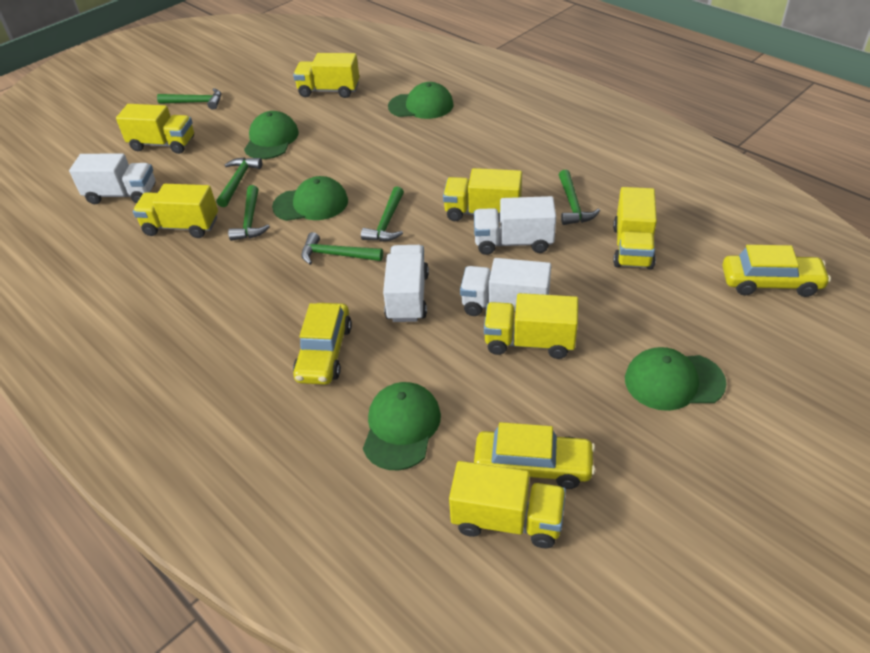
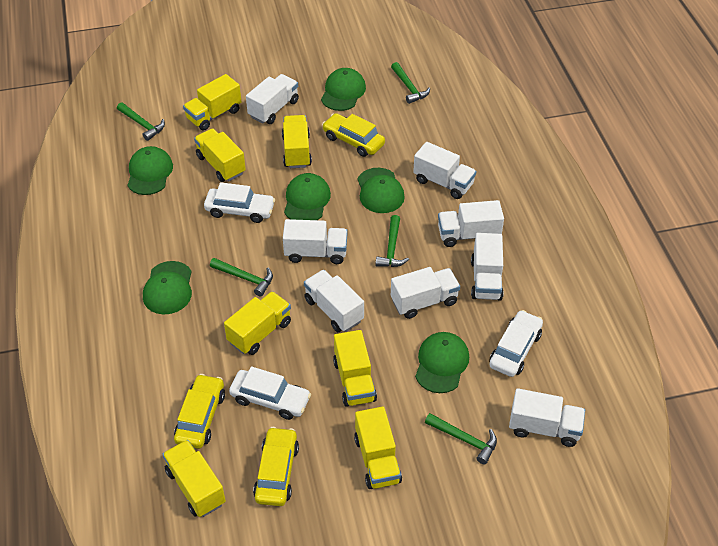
green cap: [244,111,299,159] [272,176,348,221] [363,382,441,470] [388,82,454,119] [625,347,726,411] = 5 -> [127,146,173,195] [143,261,192,314] [284,173,331,220] [321,68,366,111] [358,168,405,213] [415,332,469,393] = 6
green hammer: [157,88,221,110] [217,157,262,207] [228,185,270,241] [302,232,383,265] [361,187,404,242] [559,170,600,225] = 6 -> [117,102,165,141] [210,258,273,297] [375,215,409,267] [391,62,430,104] [425,413,497,465] = 5
white car: none = 0 -> [204,182,275,223] [229,366,311,420] [489,310,543,377] = 3
white truck: [69,154,156,204] [383,245,429,322] [460,258,551,316] [474,196,556,255] = 4 -> [246,74,299,124] [283,219,348,264] [304,270,364,332] [391,267,460,319] [413,142,476,199] [438,200,504,247] [471,233,504,301] [509,388,585,447] = 8

